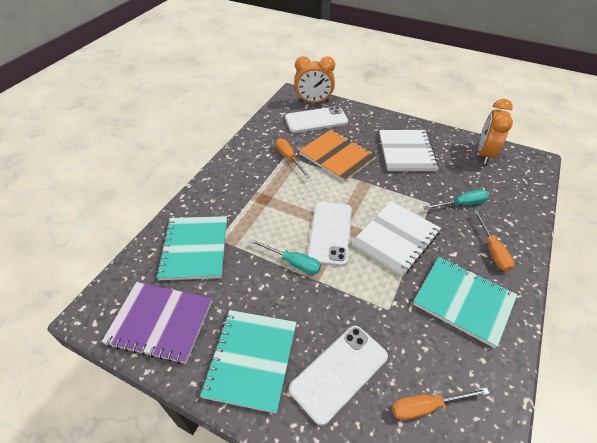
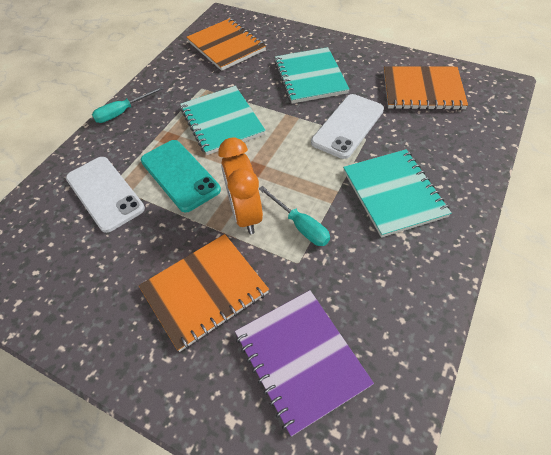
orange clock: [294,56,335,103] [478,99,513,164] = 2 -> [218,137,263,234] = 1
orange notebook: [299,130,377,182] = 1 -> [139,234,269,352] [186,18,266,71] [384,66,468,110] = 3
orange screwdriver: [276,138,310,178] [392,388,490,420] [474,210,514,271] = 3 -> none = 0
turquoise phone: none = 0 -> [141,140,221,212] = 1
white notebook: [352,201,441,277] [379,130,439,171] = 2 -> none = 0
white phone: [285,106,348,133] [289,326,388,426] [308,202,352,267] = 3 -> [66,157,145,233] [311,94,384,159] = 2

